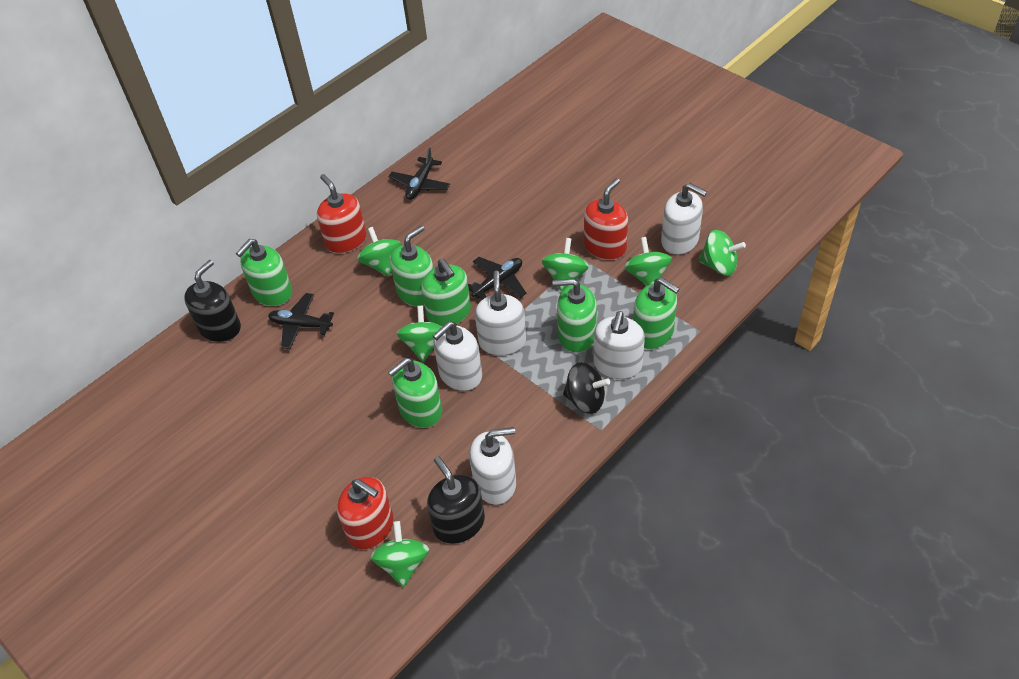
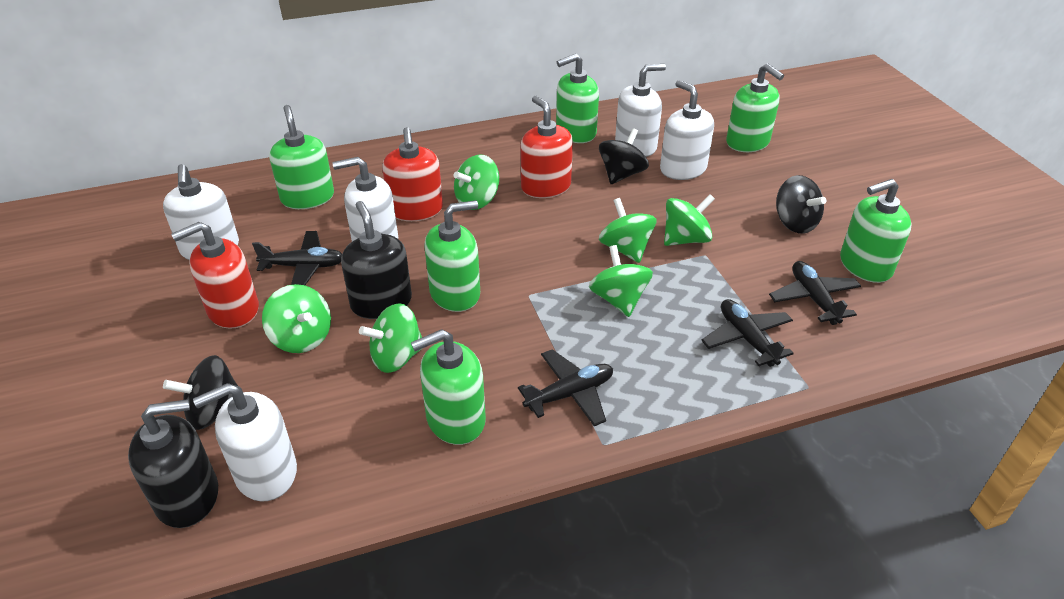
black plane: [268,293,334,349] [389,147,450,200] [468,257,526,300] = 3 -> [252,231,342,285] [518,349,613,426] [701,299,794,367] [769,261,861,325] = 4
black spinning top: [563,362,610,414] = 1 -> [163,355,238,430] [599,128,649,184] [776,175,826,234] = 3

